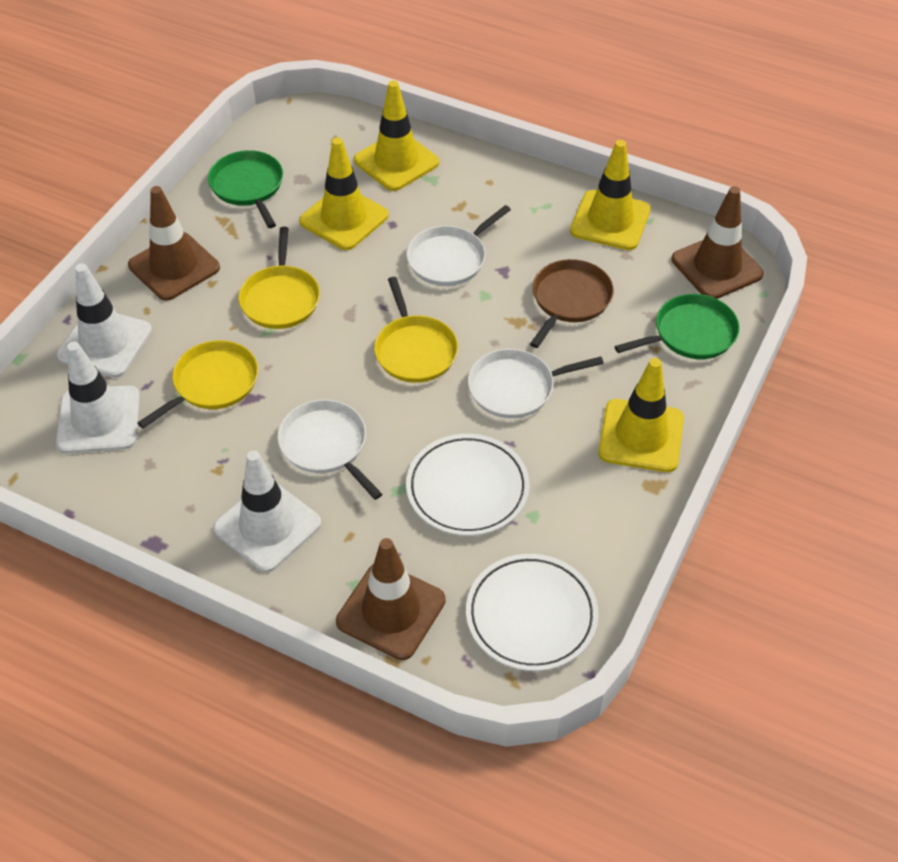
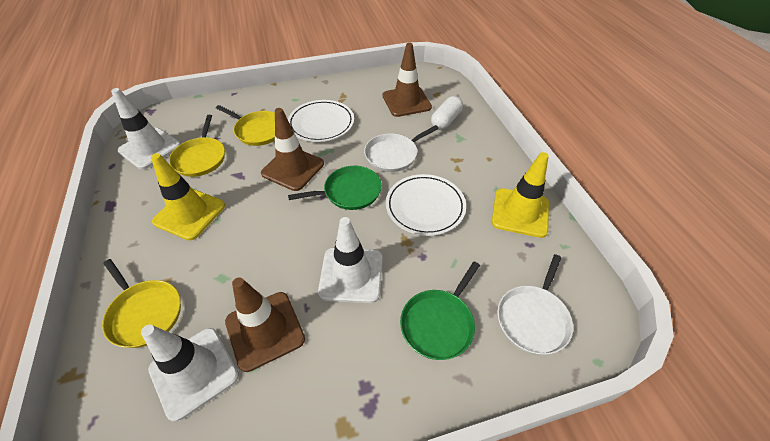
brown pan: [530,259,614,348] = 1 -> none = 0
white capsule: none = 0 -> [431,96,463,130] = 1
white pan: [277,400,382,500] [406,205,511,286] [468,349,604,418] = 3 -> [364,125,439,172] [497,254,573,355] = 2
yellow traffic cone: [299,138,389,250] [354,81,439,191] [570,140,650,250] [598,358,684,472] = 4 -> [151,153,225,240] [492,152,549,238] = 2

